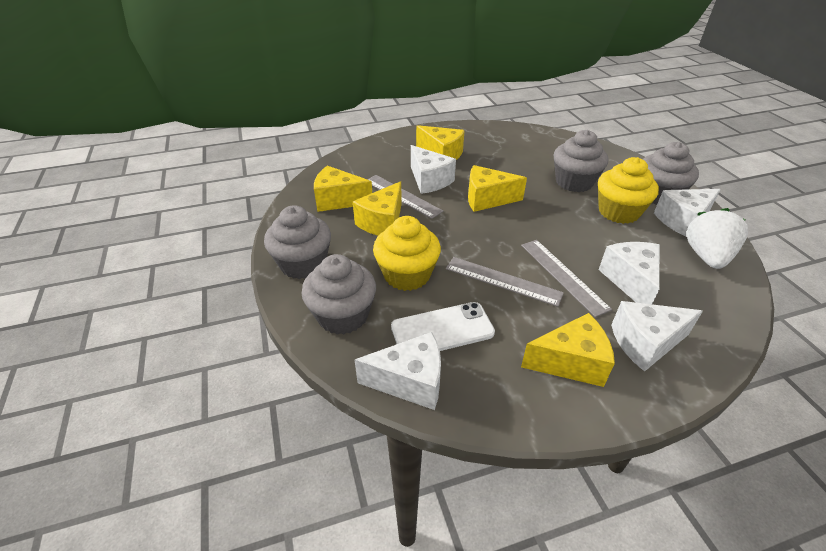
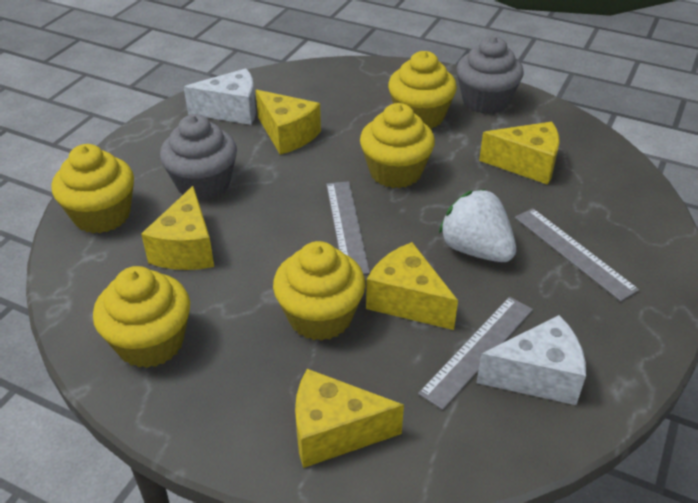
grey cupcake: [264,205,331,279] [302,254,376,335] [554,130,608,192] [643,142,699,205] = 4 -> [160,114,237,201] [456,36,524,114] = 2
white cheese: [355,332,441,410] [411,145,456,194] [598,242,660,304] [611,301,703,372] [654,189,721,237] = 5 -> [184,68,256,125] [476,315,586,405] = 2
white phone: [391,302,495,351] = 1 -> none = 0
yellow cupcake: [373,216,441,291] [598,157,659,224] = 2 -> [52,144,134,233] [93,266,190,368] [273,241,365,341] [360,103,435,188] [388,51,457,129] = 5

